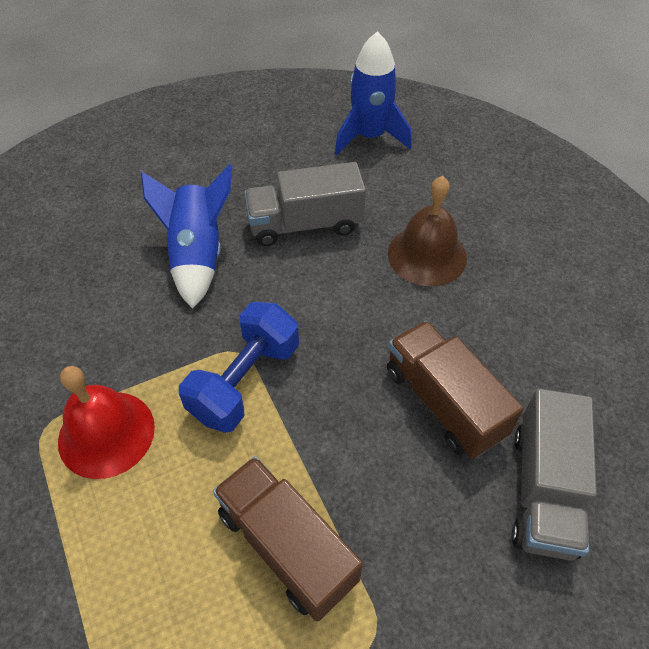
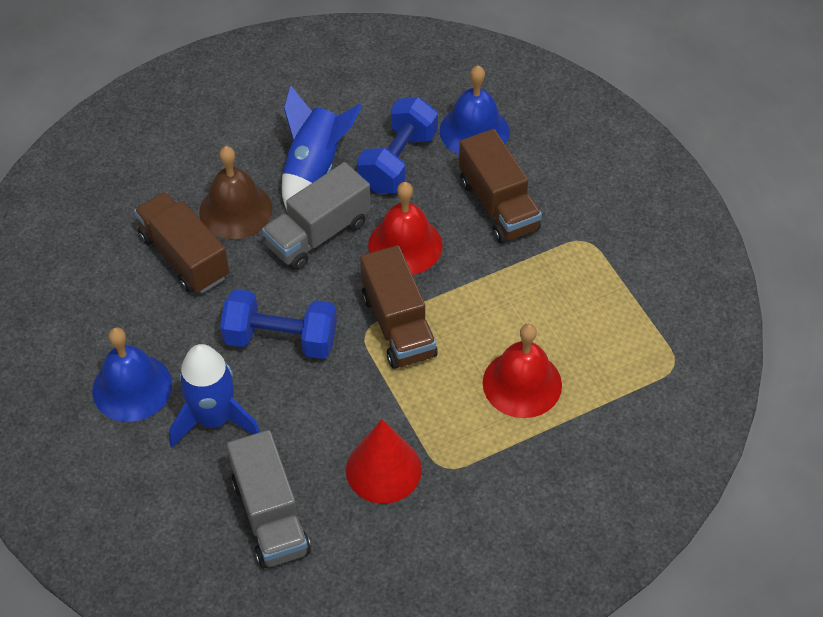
blue bell: none = 0 -> [92,327,172,422] [440,65,510,155] = 2
blue dumbbell: [179,302,299,433] = 1 -> [220,289,337,359] [357,97,438,194] = 2
brown truck: [213,456,363,622] [387,321,524,459] = 2 -> [134,192,229,293] [360,245,438,369] [459,129,542,243] = 3
red bell: [58,366,155,479] = 1 -> [368,182,443,275] [483,324,562,418] = 2
red cone: none = 0 -> [346,419,422,504] = 1

